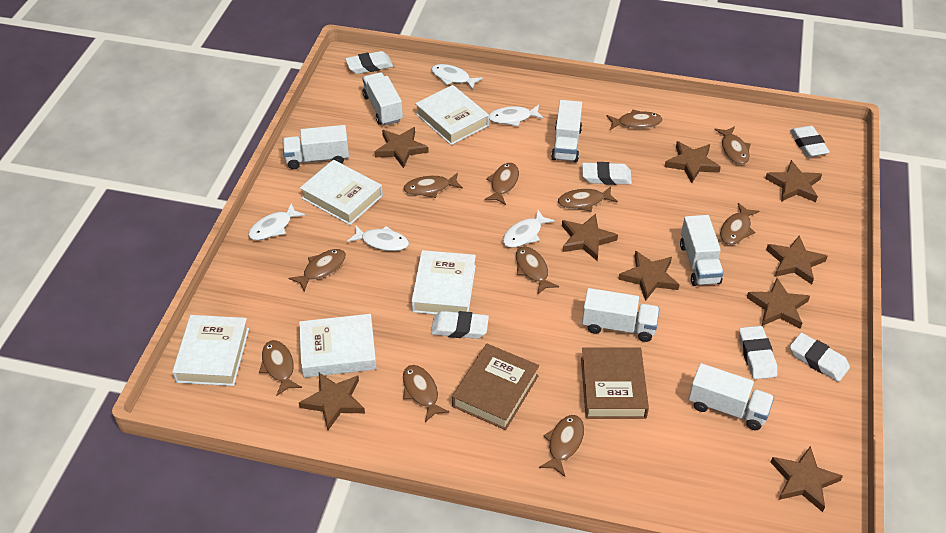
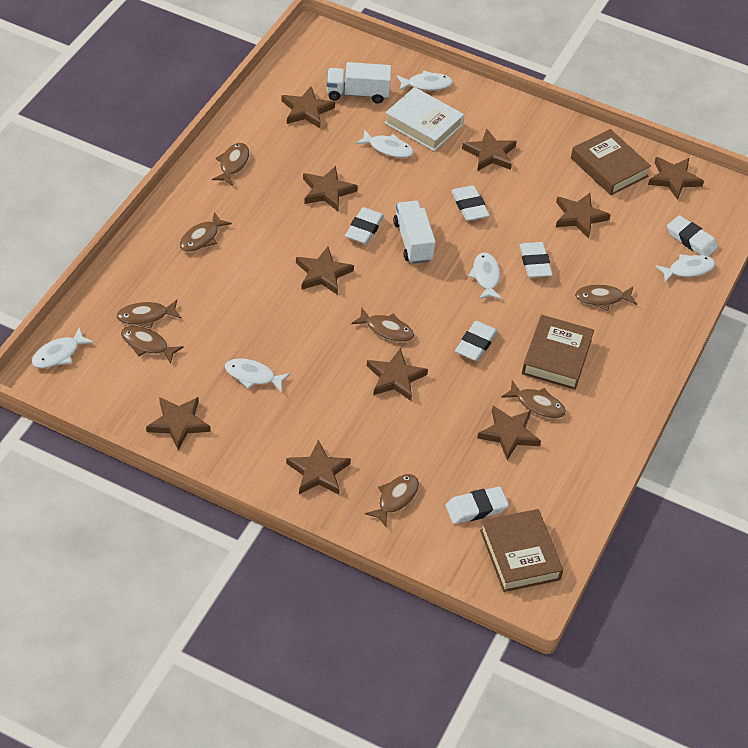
brown book: [452,344,539,430] [581,348,649,419] = 2 -> [480,509,563,592] [522,315,594,390] [571,129,651,195] = 3
brown fish: [259,340,302,396] [289,249,346,291] [403,173,463,198] [403,365,450,422] [484,163,519,205] [516,246,559,295] [539,415,584,477] [558,186,618,212] [607,109,663,130] [714,126,751,165] [720,203,759,245] = 11 -> [116,300,181,328] [121,326,184,364] [179,212,232,252] [212,143,249,186] [351,308,414,342] [365,474,419,527] [501,380,566,418] [575,285,637,311] = 8
brown star: [299,373,365,430] [374,127,429,168] [562,214,618,261] [618,251,680,301] [665,141,721,183] [747,278,810,329] [765,160,822,202] [766,235,828,284] [771,446,843,512] = 9 -> [146,397,211,450] [281,87,335,128] [286,440,351,495] [296,247,354,295] [303,166,358,211] [367,348,428,401] [462,128,517,171] [477,406,541,460] [556,193,611,238] [648,157,704,200] = 10
white book: [172,315,249,386] [299,314,377,378] [300,160,383,225] [411,250,476,314] [415,85,489,145] = 5 -> [385,87,464,151] = 1
white fish: [248,203,305,240] [347,225,409,251] [431,64,483,90] [489,105,544,127] [503,210,555,248] = 5 -> [32,328,94,368] [225,358,290,392] [356,129,414,158] [397,70,453,91] [468,252,502,299] [655,254,715,283] = 6
white truck: [283,125,349,169] [362,72,403,126] [551,100,582,162] [582,288,660,342] [680,215,724,286] [688,363,774,430] = 6 -> [327,62,391,104] [393,201,435,264] = 2

